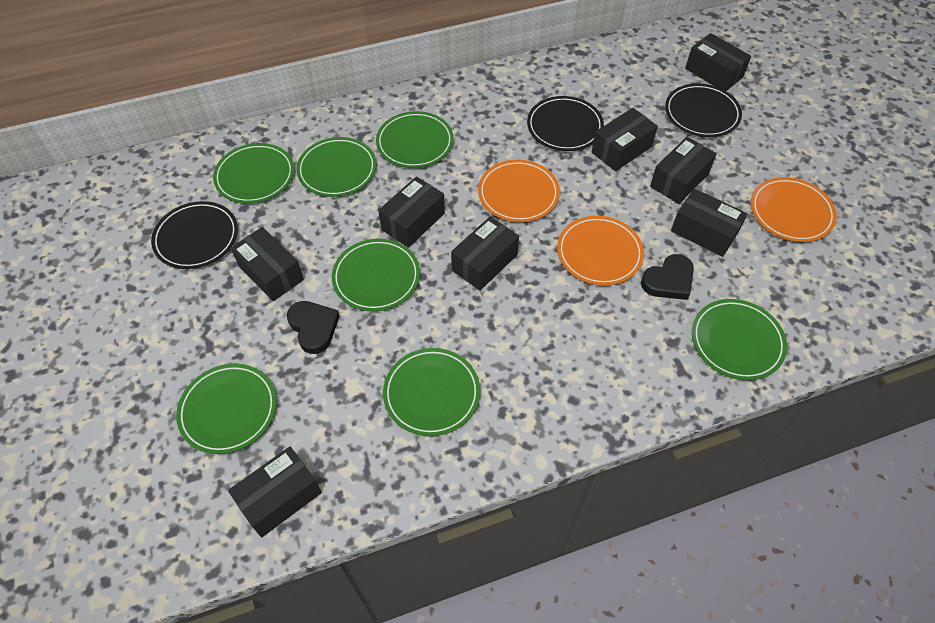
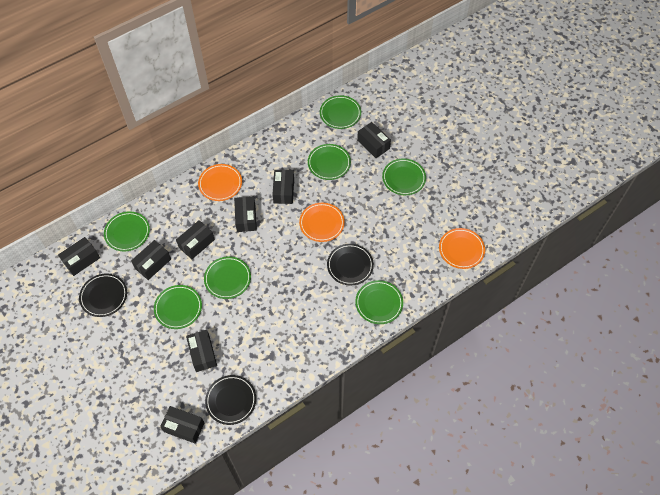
black heart: [287,301,340,354] [641,254,694,300] = 2 -> none = 0

